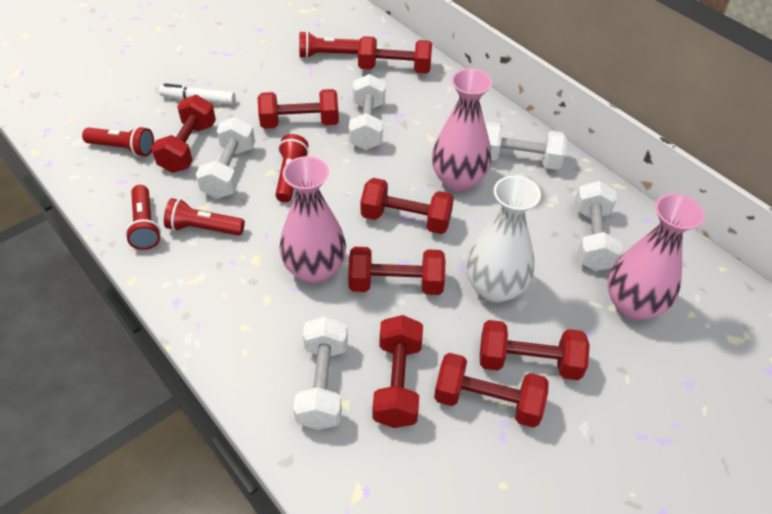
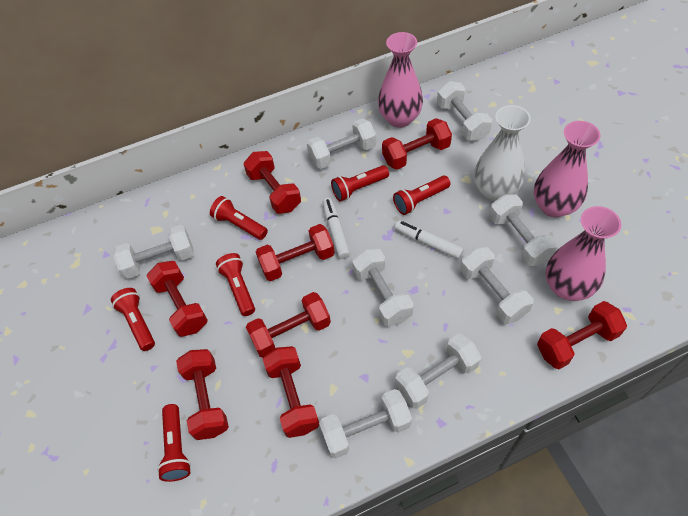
red flashlight: [82,126,154,157] [125,185,161,250] [164,198,245,235] [275,134,309,202] [299,31,359,58] = 5 -> [111,288,155,351] [157,404,191,482] [210,196,268,240] [216,253,255,316] [331,165,389,201] [393,176,451,215] = 6
white dumbbell: [196,117,255,199] [293,316,348,430] [349,74,386,150] [485,122,567,170] [575,181,622,271] = 5 -> [113,225,194,279] [307,119,376,169] [319,389,412,458] [352,248,414,326] [395,333,481,409] [437,81,492,141] [460,247,533,324] [489,194,557,266] = 8
white marker: [159,83,235,105] = 1 -> [322,198,350,259] [395,220,464,259] = 2

